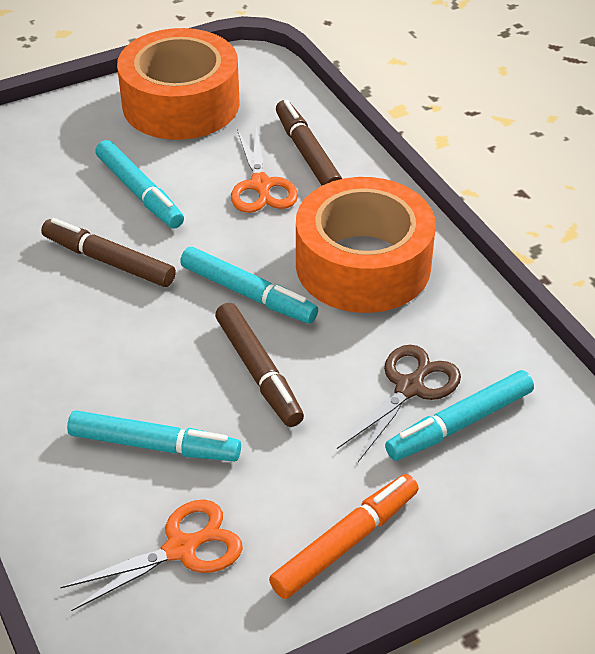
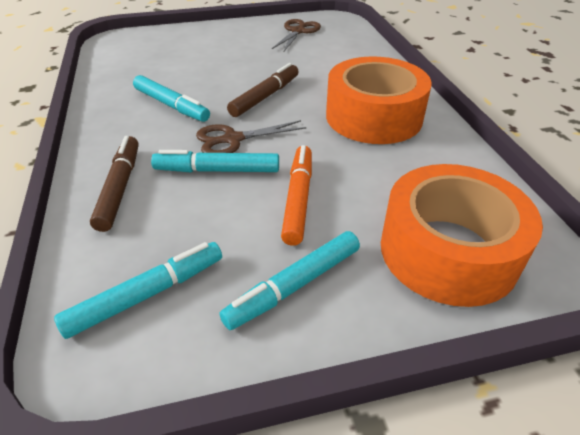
brown marker: [41,218,176,287] [215,303,304,427] [276,100,342,185] = 3 -> [90,136,139,232] [227,63,299,117] = 2
brown scissors: [337,345,461,462] = 1 -> [196,120,307,153] [272,19,321,52] = 2
orange scissors: [60,500,243,611] [231,126,298,213] = 2 -> none = 0

